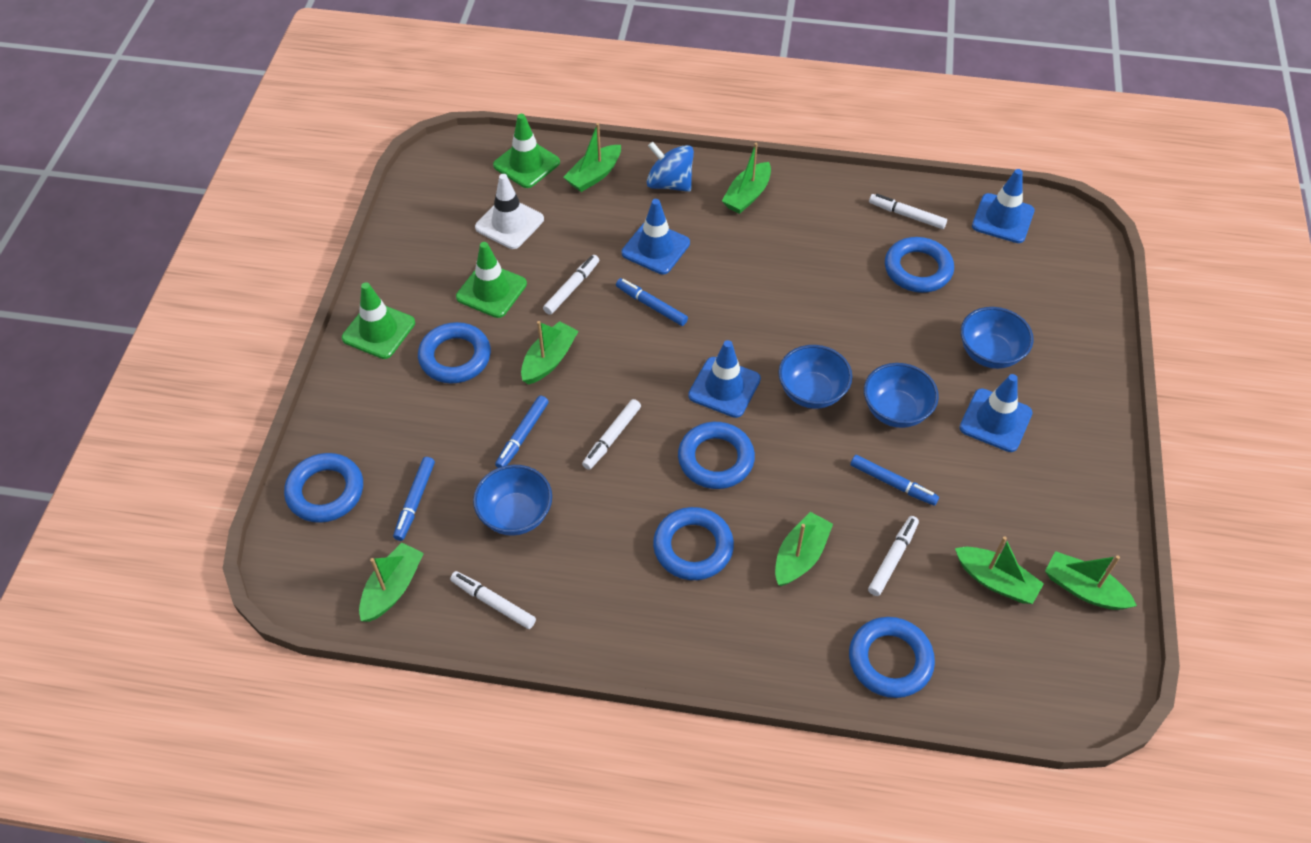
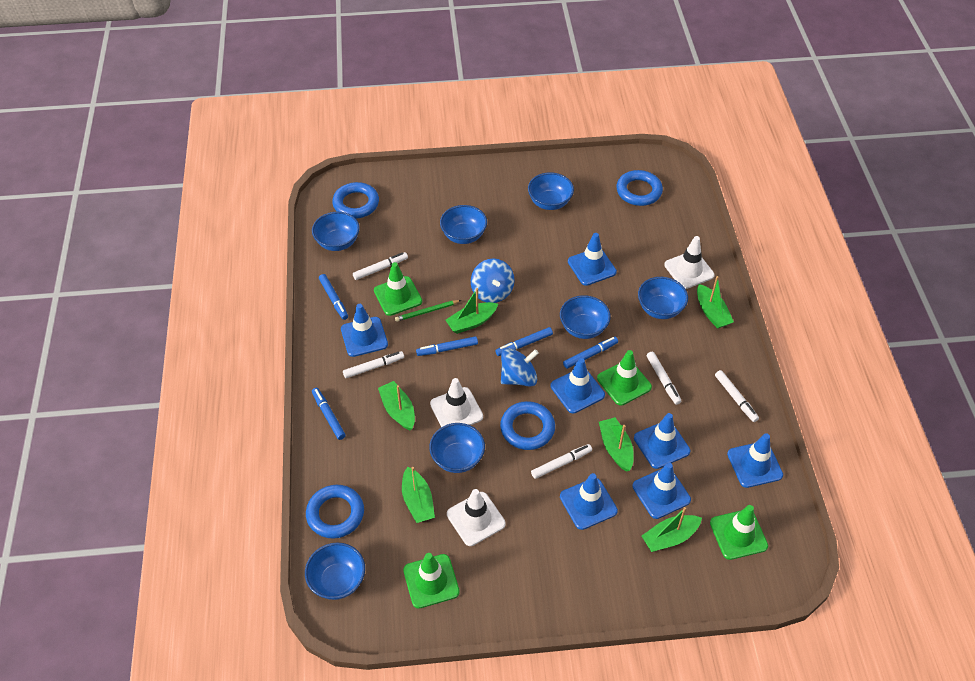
blue bowl: [473,465,552,536] [778,345,852,409] [864,363,939,428] [961,307,1034,369] = 4 -> [305,542,365,600] [312,212,360,251] [429,423,485,473] [440,205,487,244] [528,172,574,210] [560,295,611,339] [638,277,688,319] = 7
blue marker: [393,457,435,541] [495,396,549,468] [616,278,688,326] [850,455,939,506] = 4 -> [312,388,346,440] [319,274,348,320] [416,336,478,356] [495,327,553,356] [563,337,618,369] = 5
blue ring: [284,453,363,523] [418,322,491,383] [653,507,734,580] [678,422,755,489] [849,617,935,698] [885,237,954,293] = 6 -> [306,485,364,539] [332,182,379,218] [500,401,555,450] [616,170,663,206] = 4
blue spinning top: [647,141,694,192] = 1 -> [471,258,514,303] [501,348,539,387] = 2
blue traffic cone: [622,199,690,274] [688,340,761,418] [959,374,1032,452] [972,169,1035,243] = 4 -> [341,304,388,357] [551,358,605,413] [560,473,618,530] [568,233,617,286] [632,462,691,519] [634,413,690,469] [727,433,783,488] = 7
green boat: [359,543,424,622] [521,321,579,385] [563,123,621,192] [722,143,771,214] [775,512,833,586] [955,536,1044,604] [1045,551,1137,610] = 7 -> [378,381,415,431] [402,467,435,523] [445,288,498,334] [599,417,634,471] [642,507,702,552] [697,276,734,329] = 6
green pencil: none = 0 -> [395,300,461,322] = 1
green traffic cone: [342,282,415,359] [456,242,527,318] [493,114,560,188] = 3 -> [374,262,422,316] [403,553,460,609] [597,350,652,406] [710,505,768,560] = 4
white traffic cone: [475,174,544,249] = 1 -> [430,378,483,427] [447,489,506,546] [664,236,715,289] = 3

